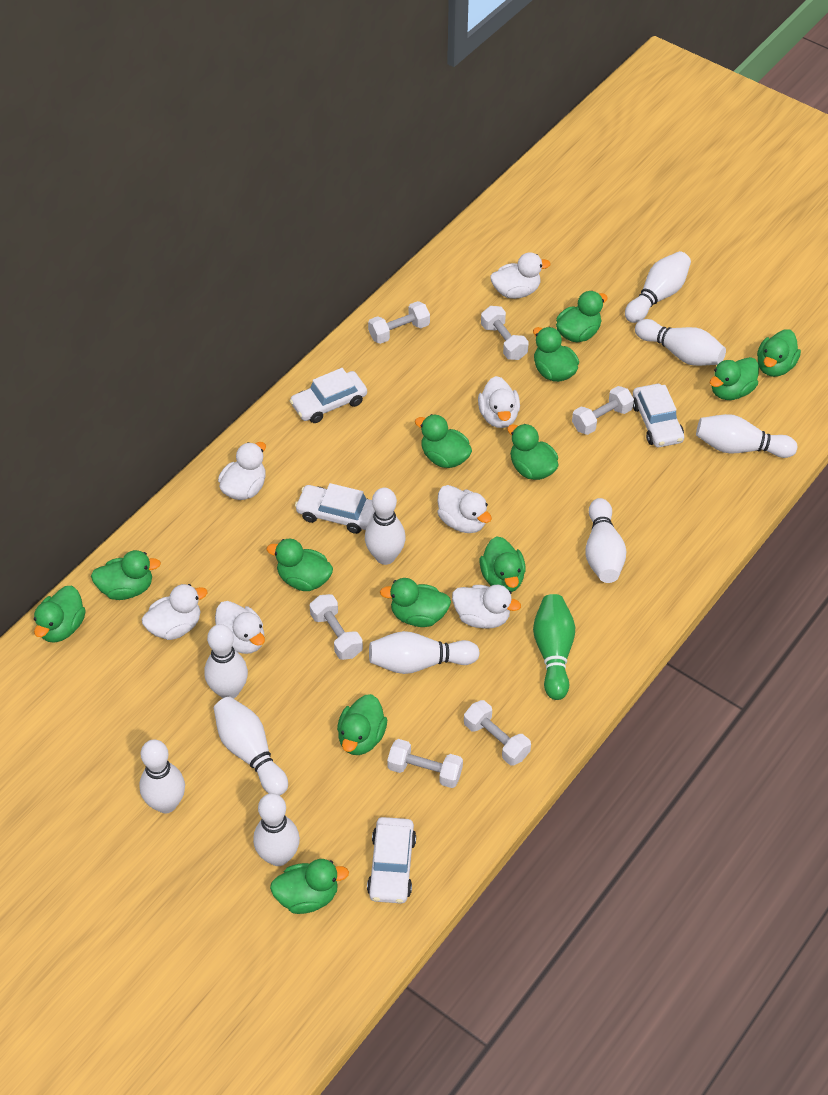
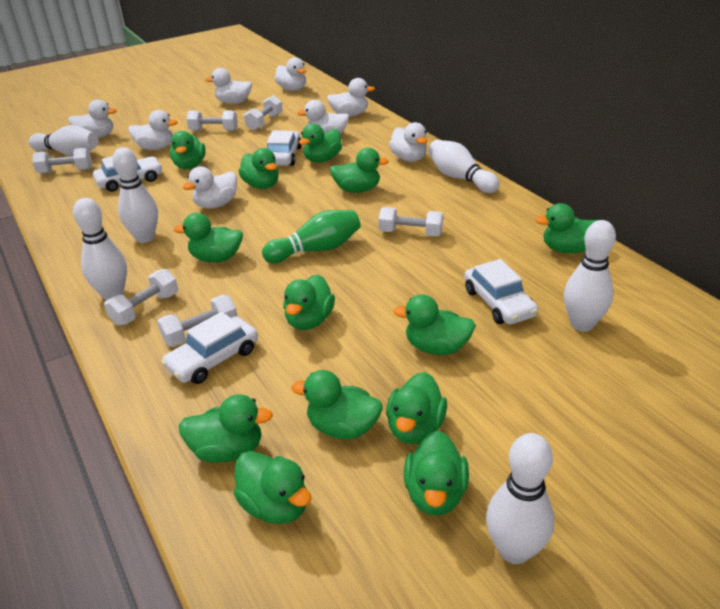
white bowling pin: [139,739,185,813] [205,624,248,699] [214,697,288,796] [253,793,300,866] [365,488,406,565] [369,631,480,674] [586,498,627,583] [625,251,691,323] [635,319,726,366] [696,414,797,458] = 10 -> [29,125,98,156] [73,198,127,300] [112,147,158,243] [428,140,500,193] [486,433,554,564] [564,220,616,332] = 6
white duck: [142,584,208,640] [215,601,265,654] [218,442,266,500] [437,485,492,533] [452,585,521,628] [478,376,520,428] [490,252,551,299] = 7 -> [69,99,117,138] [128,110,178,150] [183,166,237,209] [205,68,252,104] [275,57,307,91] [297,100,349,134] [327,78,375,117] [389,122,428,162] = 8

